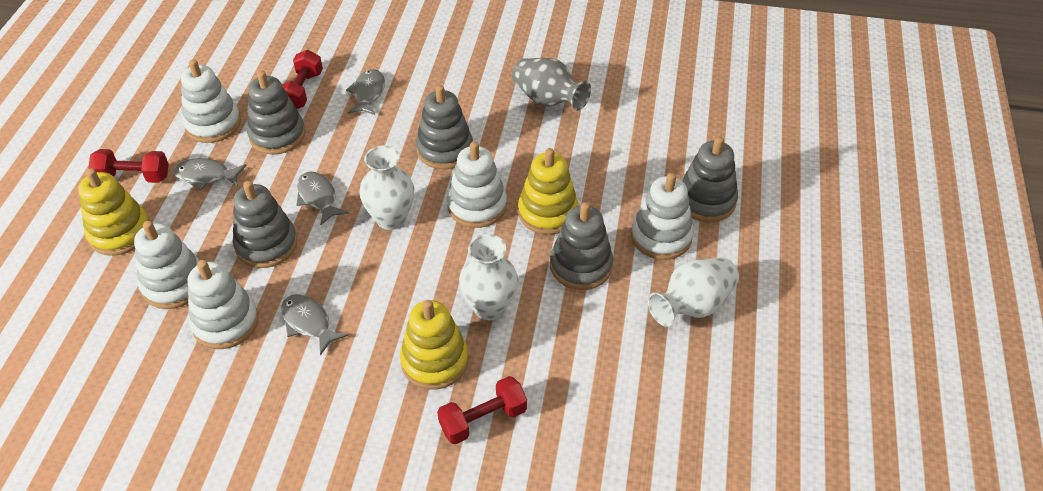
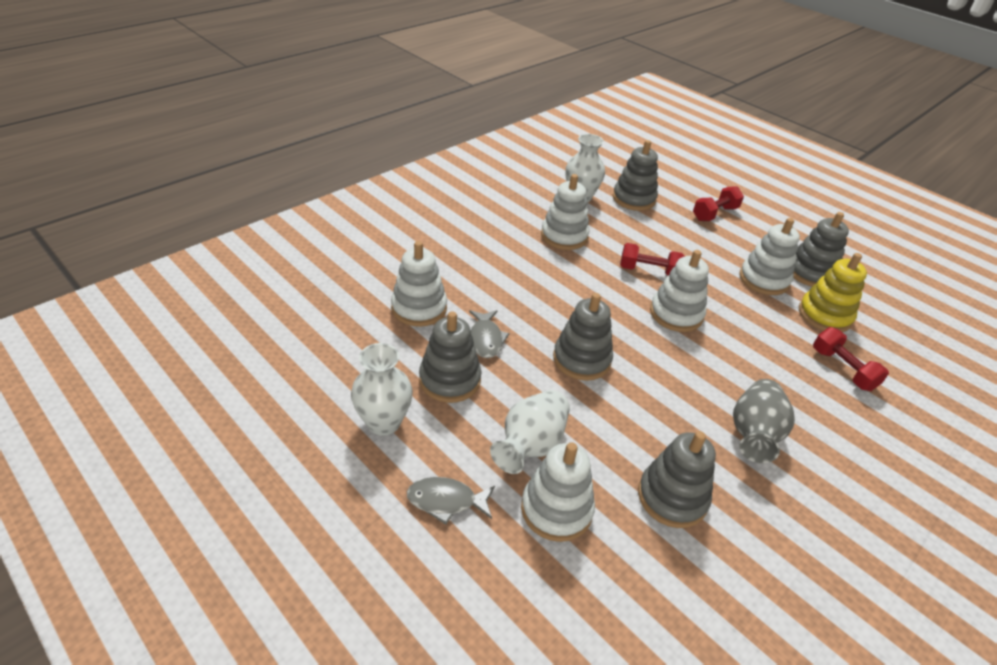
grey fish: [174,158,247,190] [281,294,348,355] [296,171,349,225] [346,69,385,115] = 4 -> [407,477,495,525] [469,310,509,358] = 2
yellow stacking toy: [78,169,150,256] [400,300,469,390] [518,148,578,235] = 3 -> [799,253,867,332] = 1

